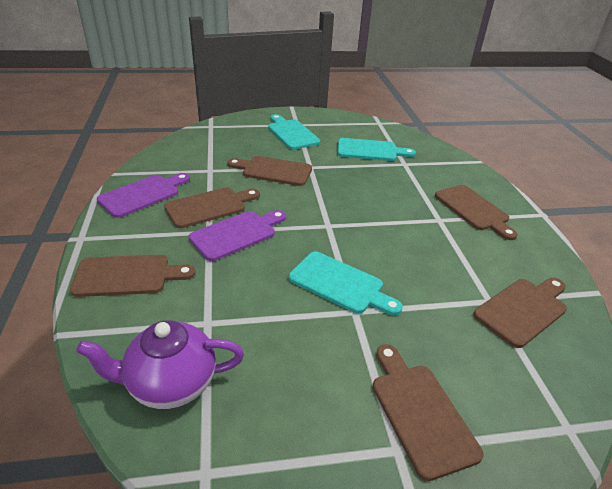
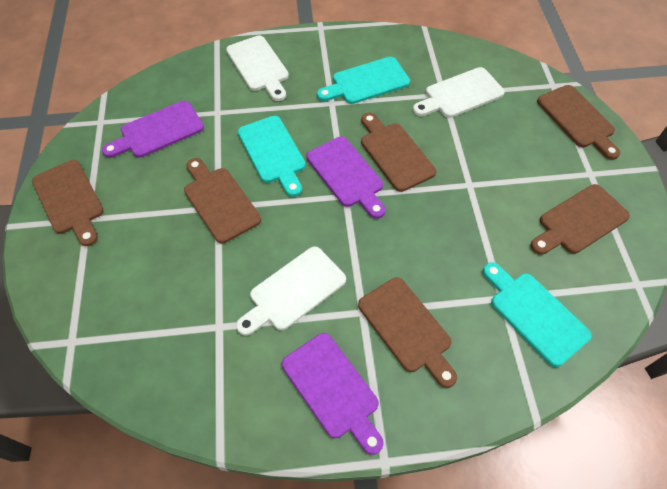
purple cutting board: [97,173,190,218] [189,210,286,261] = 2 -> [102,101,204,158] [282,333,384,455] [306,137,386,219] = 3
purple teapot: [76,320,244,409] = 1 -> none = 0
white cutting board: none = 0 -> [226,35,289,101] [236,247,346,336] [413,67,505,118] = 3

